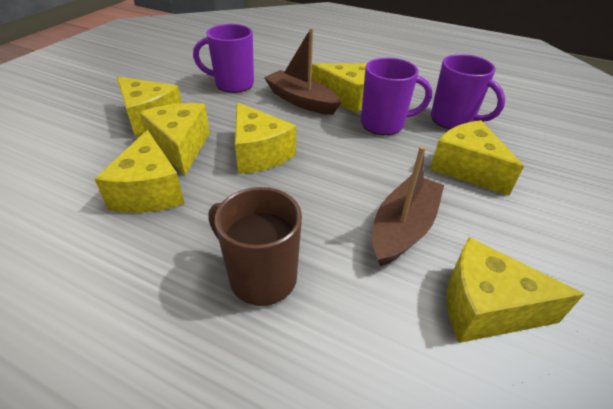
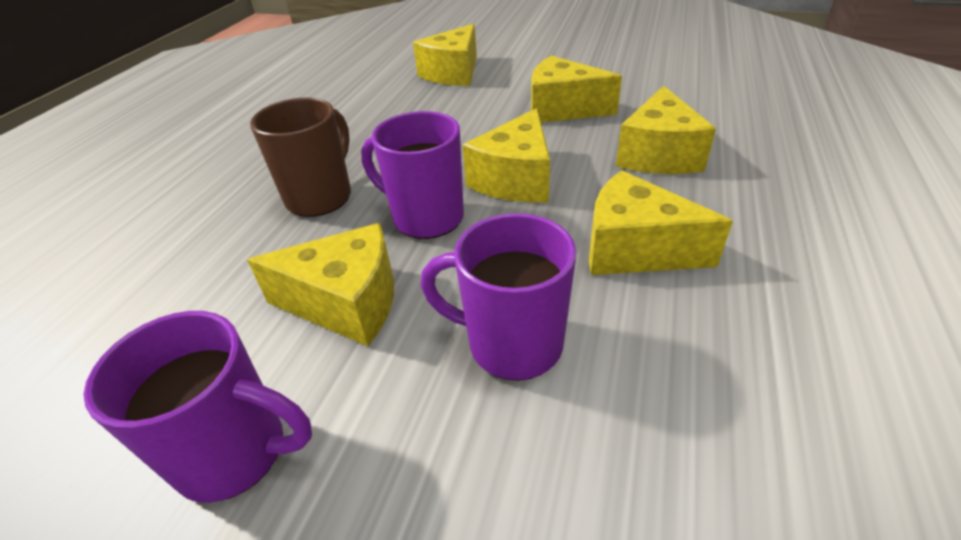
brown boat: [264,28,342,115] [372,146,444,266] = 2 -> none = 0
yellow cheese: [95,130,185,213] [117,76,182,137] [139,103,210,175] [235,102,296,174] [311,63,367,113] [430,120,524,196] [447,237,584,343] = 7 -> [247,223,394,346] [413,24,477,86] [463,108,550,202] [531,56,622,123] [589,170,733,275] [616,86,716,174] = 6

